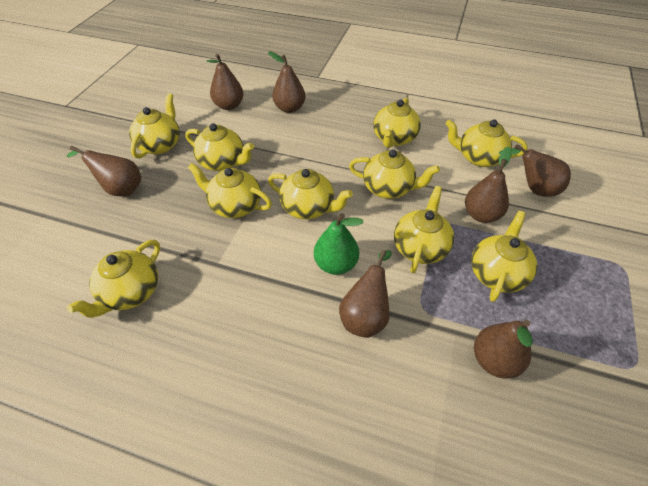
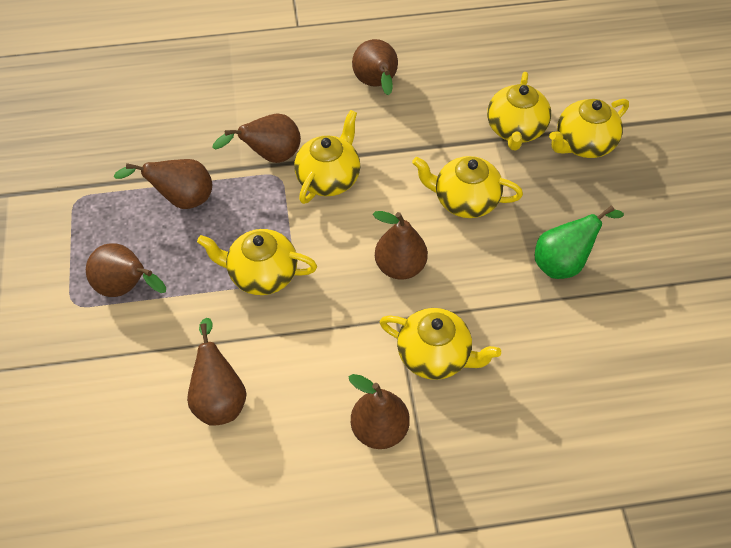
yellow teapot: [67,240,160,318] [129,93,180,158] [185,123,254,171] [188,163,272,218] [268,169,353,219] [349,150,440,199] [373,98,421,148] [394,186,454,273] [446,119,528,167] [471,211,537,302] = 10 -> [197,229,317,295] [294,110,360,204] [380,308,501,380] [412,156,523,218] [487,72,551,151] [549,99,629,158] = 6

